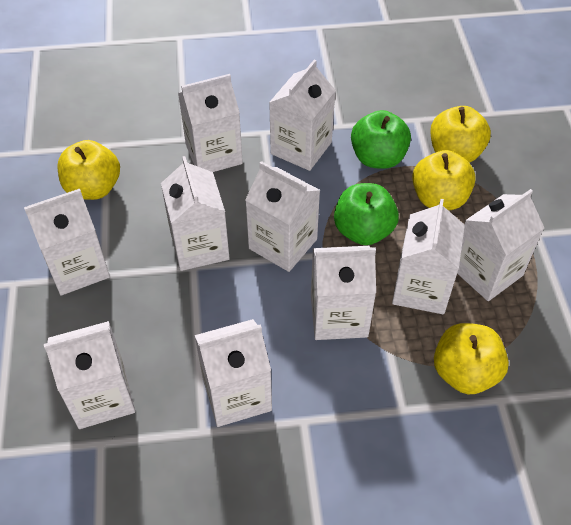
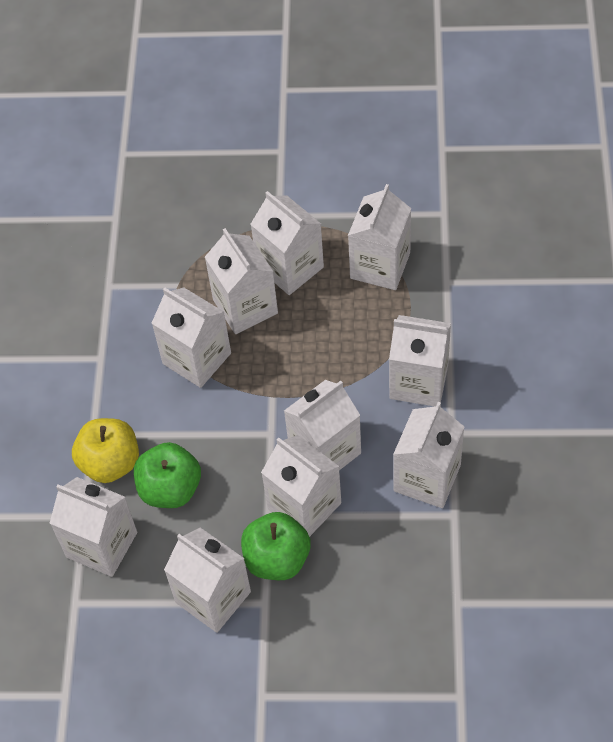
yellow apple: [57,140,120,200] [412,150,476,210] [430,106,491,163] [434,323,509,394] = 4 -> [72,418,139,483] = 1

